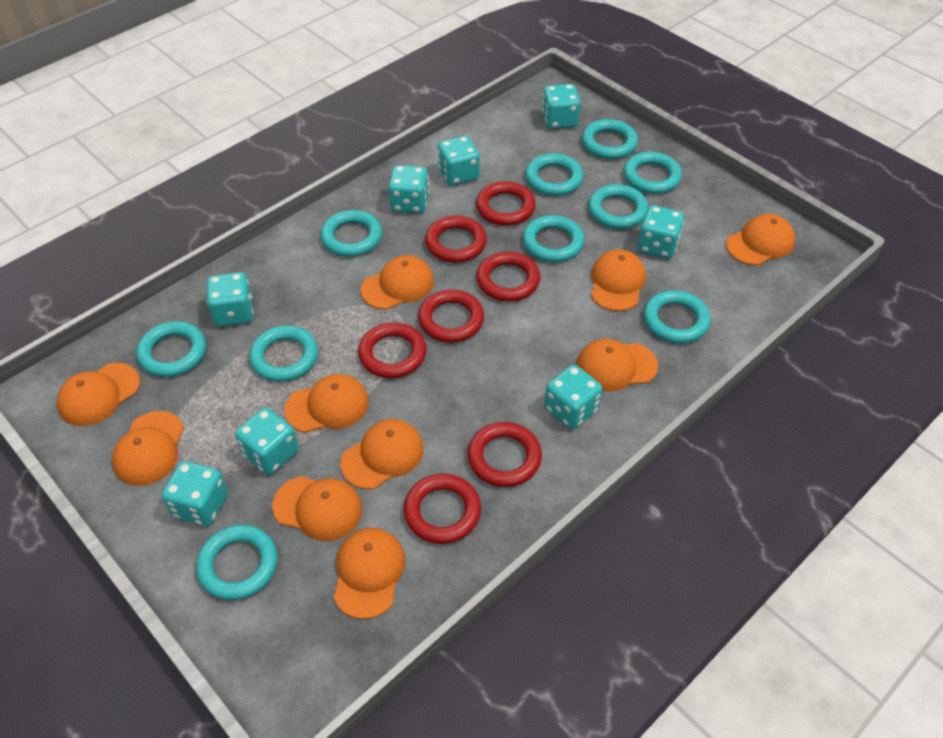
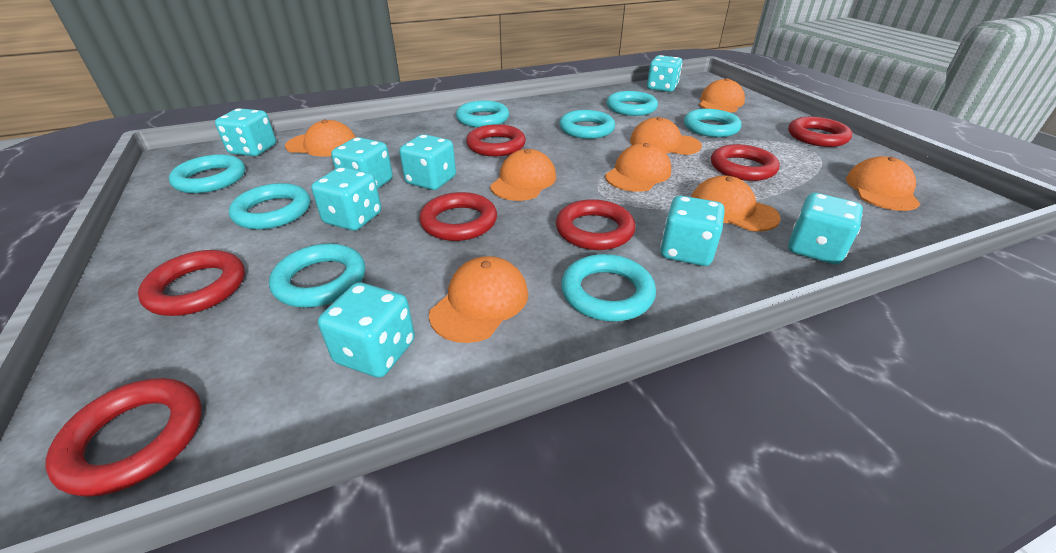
orange cap: [57,363,140,426] [112,411,184,486] [272,476,362,541] [284,374,369,433] [334,528,405,619] [340,419,424,489] [361,255,434,310] [576,339,658,391] [591,249,646,311] [726,214,795,265] = 10 -> [285,120,356,157] [429,256,528,343] [490,149,556,201] [605,143,671,192] [630,117,702,155] [691,175,781,232] [699,78,745,112] [846,156,920,211] = 8
turquoise ring: [136,321,206,377] [196,525,278,600] [249,326,318,382] [321,210,382,257] [523,215,584,262] [525,153,583,196] [582,119,638,159] [588,184,648,229] [624,152,682,194] [644,290,711,343] = 10 -> [169,154,245,193] [229,183,310,230] [269,243,365,307] [456,101,509,127] [559,110,615,139] [561,254,656,321] [607,91,658,116] [684,109,742,137] = 8

